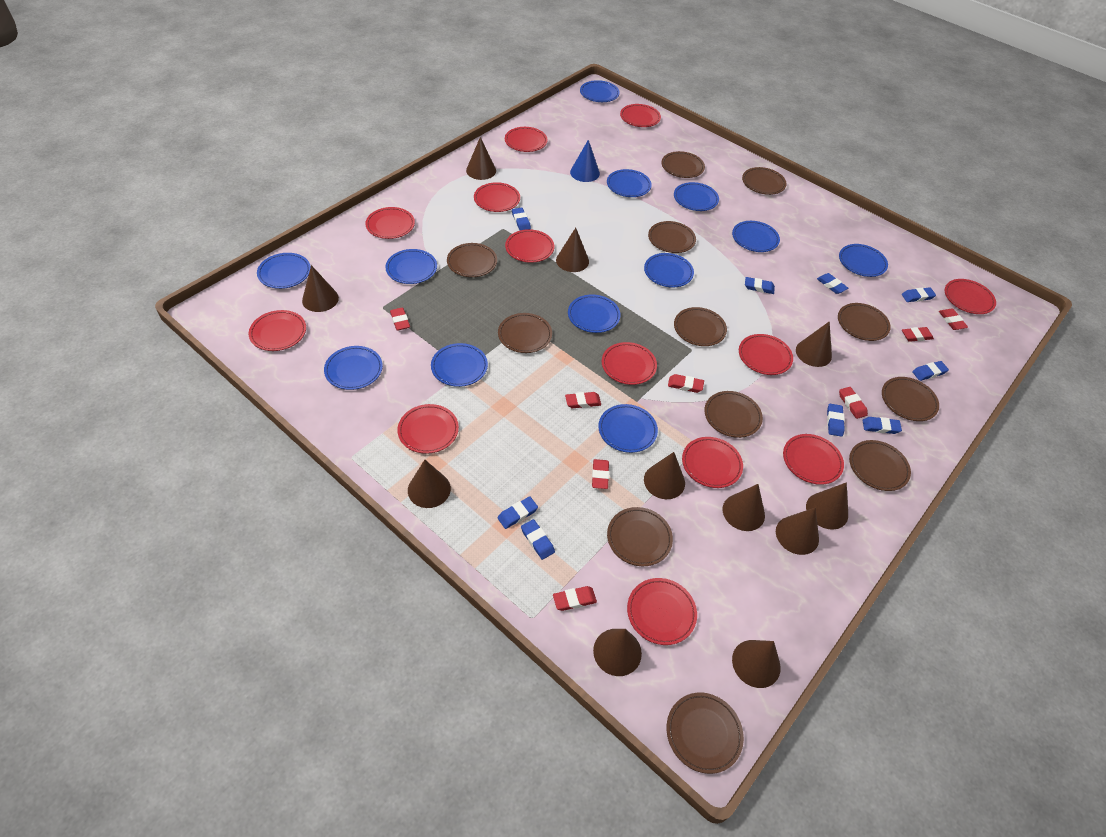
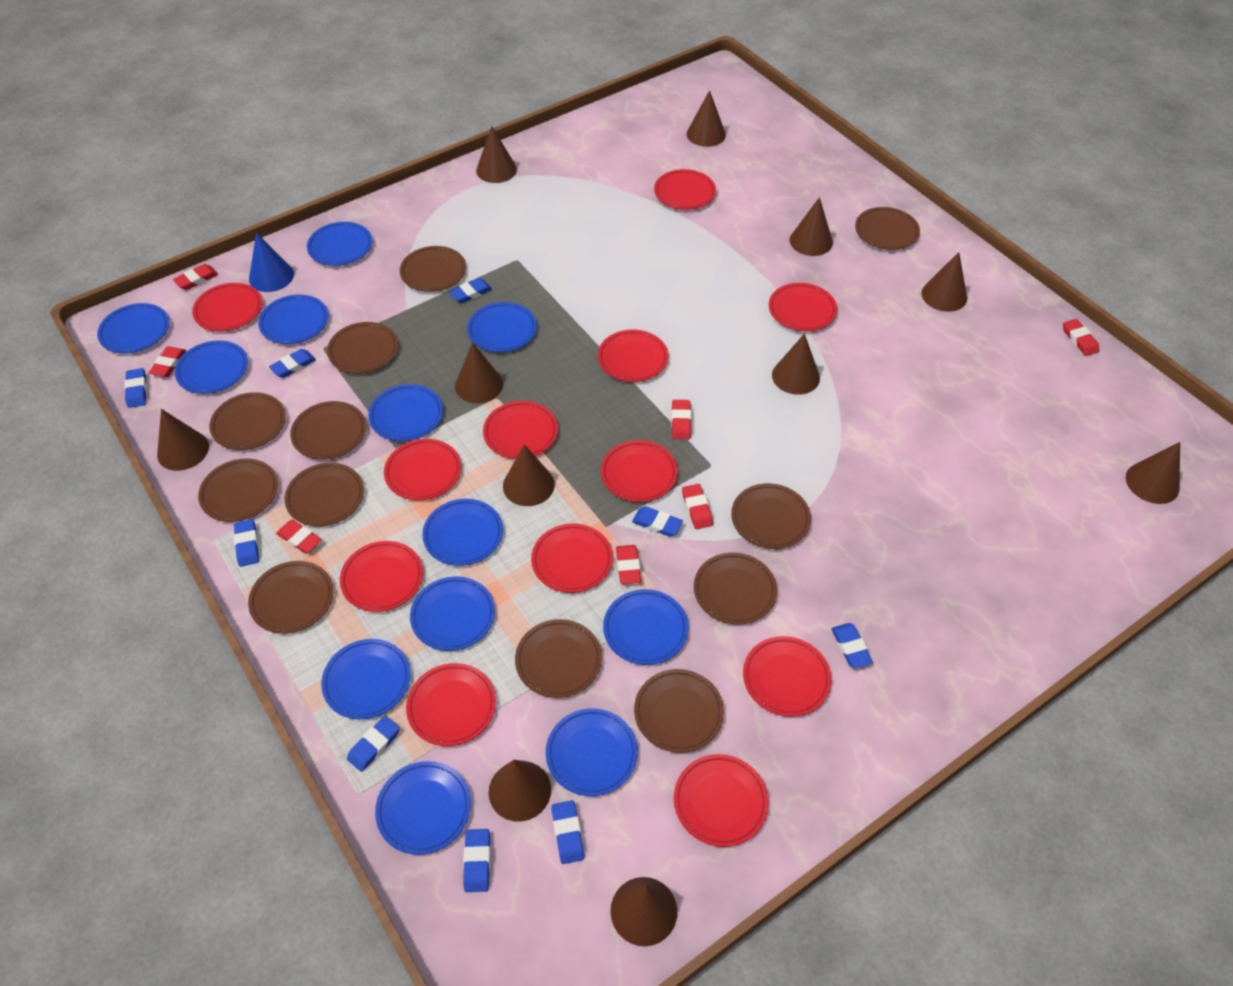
red eraser: [390,307,410,331] [553,586,597,611] [565,392,601,408] [592,459,609,489] [668,374,704,393] [839,387,868,419] [902,327,934,342] [939,308,968,330] = 8 -> [149,346,186,377] [173,264,218,290] [276,520,322,554] [616,545,641,584] [671,400,691,439] [682,484,713,529] [1063,319,1099,356] = 7
red plate: [249,310,306,351] [365,207,415,239] [397,404,459,454] [474,182,520,212] [505,127,547,152] [505,229,554,263] [602,342,657,385] [620,104,661,127] [627,578,697,645] [682,437,743,488] [739,334,793,375] [783,434,844,485] [944,279,996,314] = 13 -> [192,283,262,332] [340,541,423,612] [384,439,461,500] [406,663,496,746] [483,401,558,459] [531,524,613,593] [598,330,668,382] [601,440,678,502] [654,169,716,210] [674,754,768,847] [743,636,831,717] [769,283,837,331] = 12

